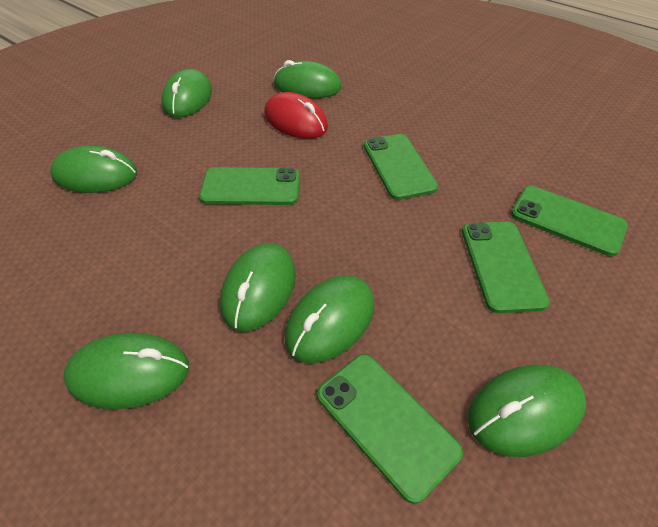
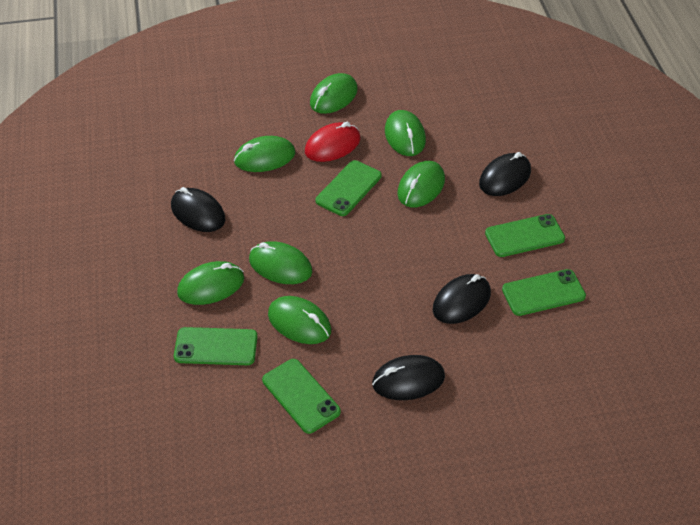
black mouse: none = 0 -> [171,187,226,232] [372,355,445,400] [433,274,491,324] [479,152,531,196] = 4

